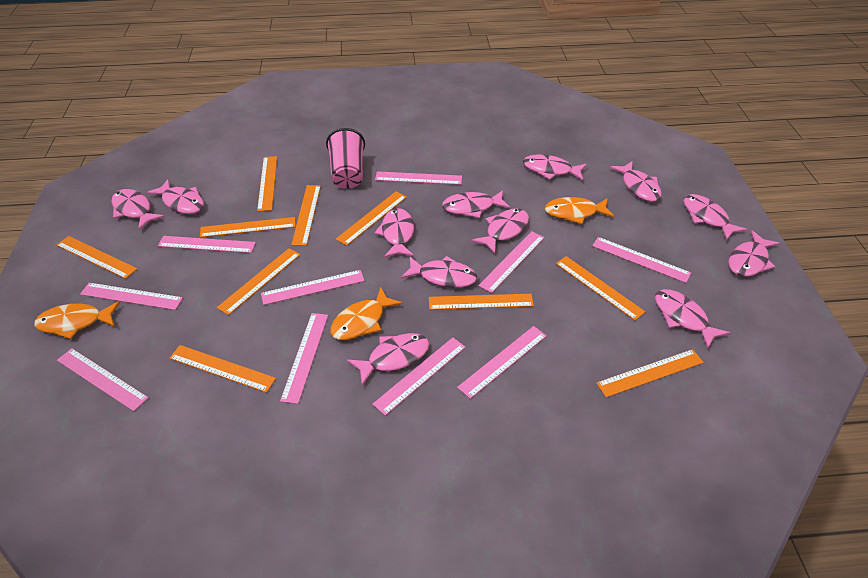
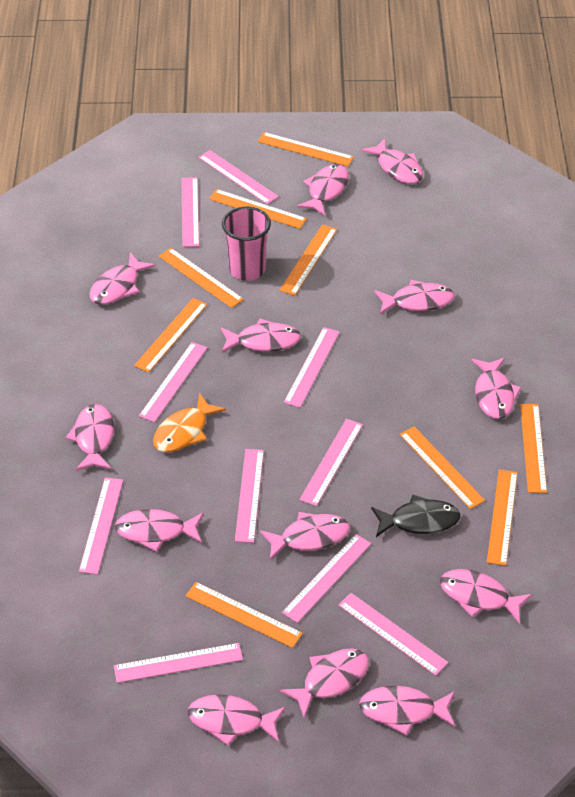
black fish: none = 0 -> [371,495,460,537] = 1
orange fish: [34,301,120,339] [330,287,403,340] [545,197,614,224] = 3 -> [153,393,226,452] = 1
orange ruler: [57,236,137,279] [169,345,276,393] [200,217,295,238] [217,248,300,315] [257,156,277,211] [291,185,321,246] [336,191,407,246] [429,294,534,310] [556,256,645,320] [596,349,704,397] = 10 -> [134,298,207,373] [159,248,244,308] [186,582,303,648] [209,189,307,229] [258,132,354,167] [280,225,337,296] [400,426,485,509] [487,470,518,566] [520,404,547,493] = 9
pink fish: [111,189,165,230] [146,179,204,214] [347,333,429,385] [375,208,414,258] [401,256,477,288] [442,190,510,218] [471,209,529,254] [523,154,587,181] [610,161,662,202] [655,289,730,349] [684,194,747,240] [728,230,780,277] = 12 -> [66,404,114,471] [89,252,155,305] [115,509,204,552] [188,695,286,746] [221,319,301,353] [260,512,350,560] [280,648,369,718] [297,164,349,216] [359,686,455,736] [361,138,423,184] [374,280,454,315] [440,569,532,624] [472,358,521,419] = 13

